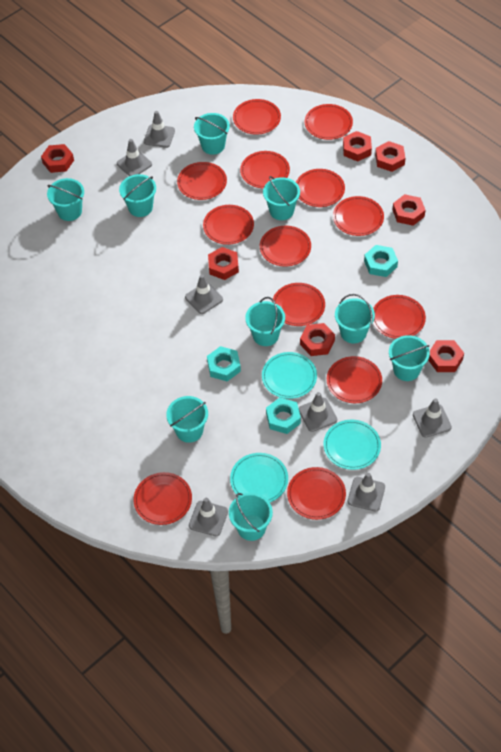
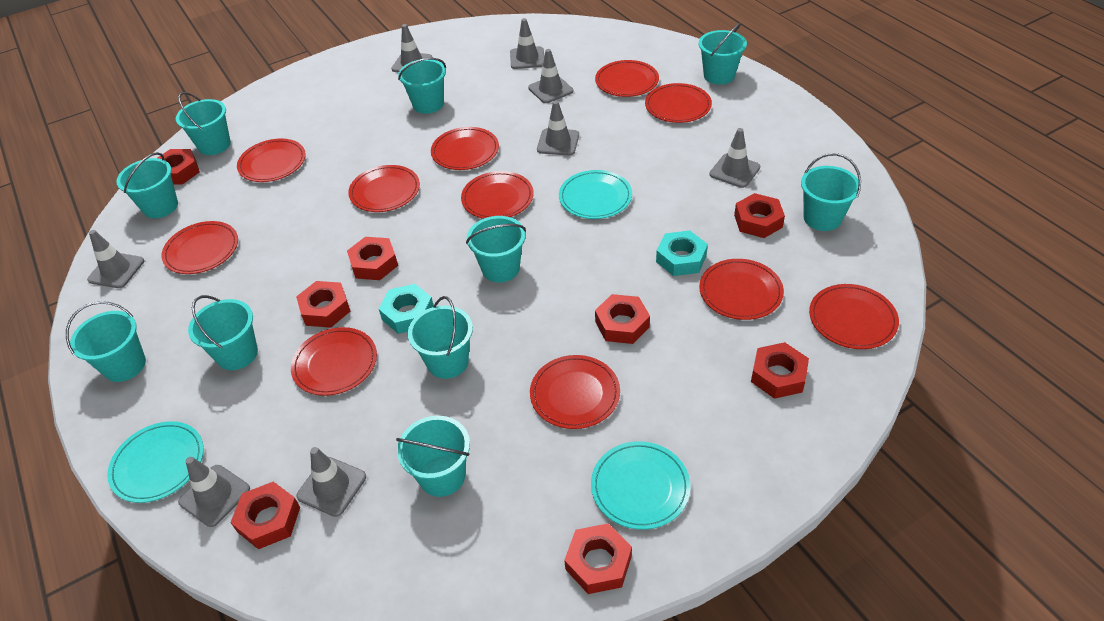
grey traffic cone: [117,139,152,176] [144,111,175,148] [185,274,223,314] [189,498,228,536] [299,392,337,432] [348,473,385,512] [413,398,452,438] = 7 -> [87,230,144,288] [178,457,250,527] [297,447,366,517] [391,24,433,72] [510,18,544,69] [528,49,573,103] [537,101,579,156] [709,128,760,188] = 8
red nut: [41,144,74,173] [208,247,239,280] [300,323,335,356] [343,131,372,161] [375,141,405,172] [393,194,425,226] [428,340,464,372] = 7 -> [158,149,200,185] [230,481,300,549] [296,281,350,328] [347,237,398,280] [564,523,632,594] [595,294,650,344] [734,193,785,238] [751,342,809,399] = 8
red plate: [134,472,192,525] [177,162,227,200] [203,205,254,245] [233,99,281,135] [240,151,290,188] [260,226,311,267] [272,283,325,326] [287,467,346,520] [296,169,345,207] [305,104,353,140] [327,356,382,403] [333,196,384,236] [373,295,426,339] = 13 -> [161,221,238,274] [237,138,306,182] [291,327,377,396] [348,165,420,212] [431,127,499,170] [461,171,534,219] [530,355,620,429] [595,60,659,97] [645,83,712,123] [699,259,784,320] [809,284,899,349] = 11
turquoise bucket: [47,178,84,221] [119,174,156,217] [166,396,208,443] [194,113,230,155] [229,493,273,541] [245,297,285,346] [263,176,300,220] [335,294,375,344] [389,335,430,381] = 9 -> [66,301,146,382] [116,152,178,218] [176,92,231,155] [188,295,258,370] [396,416,470,497] [398,58,446,114] [408,296,473,379] [466,216,526,283] [699,23,747,85] [801,153,861,231] = 10
turquoise nut: [207,346,241,381] [266,397,301,434] [364,245,398,277] = 3 -> [379,284,434,334] [656,230,708,276] = 2

